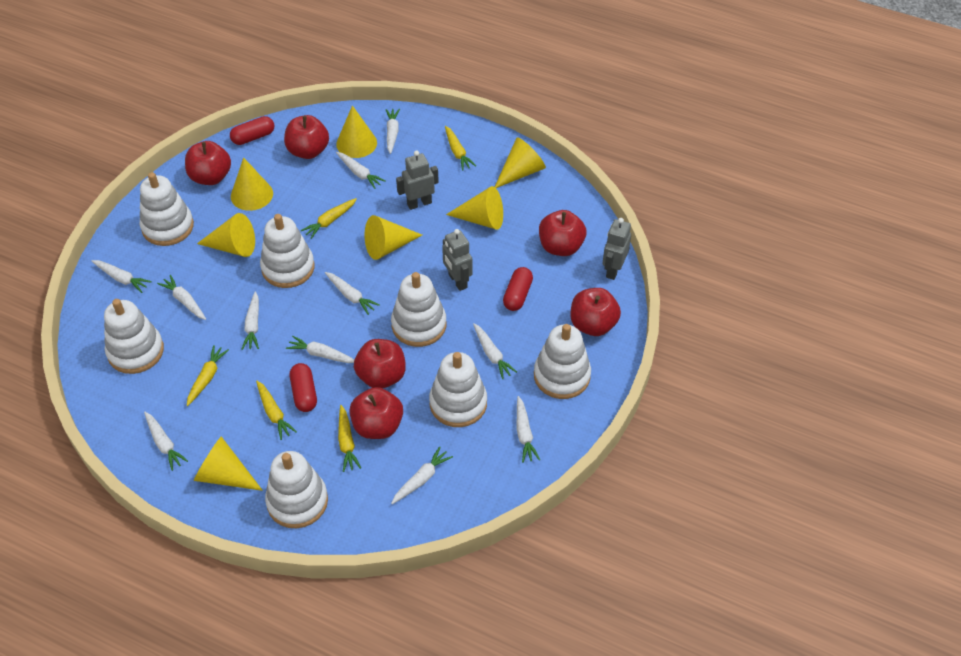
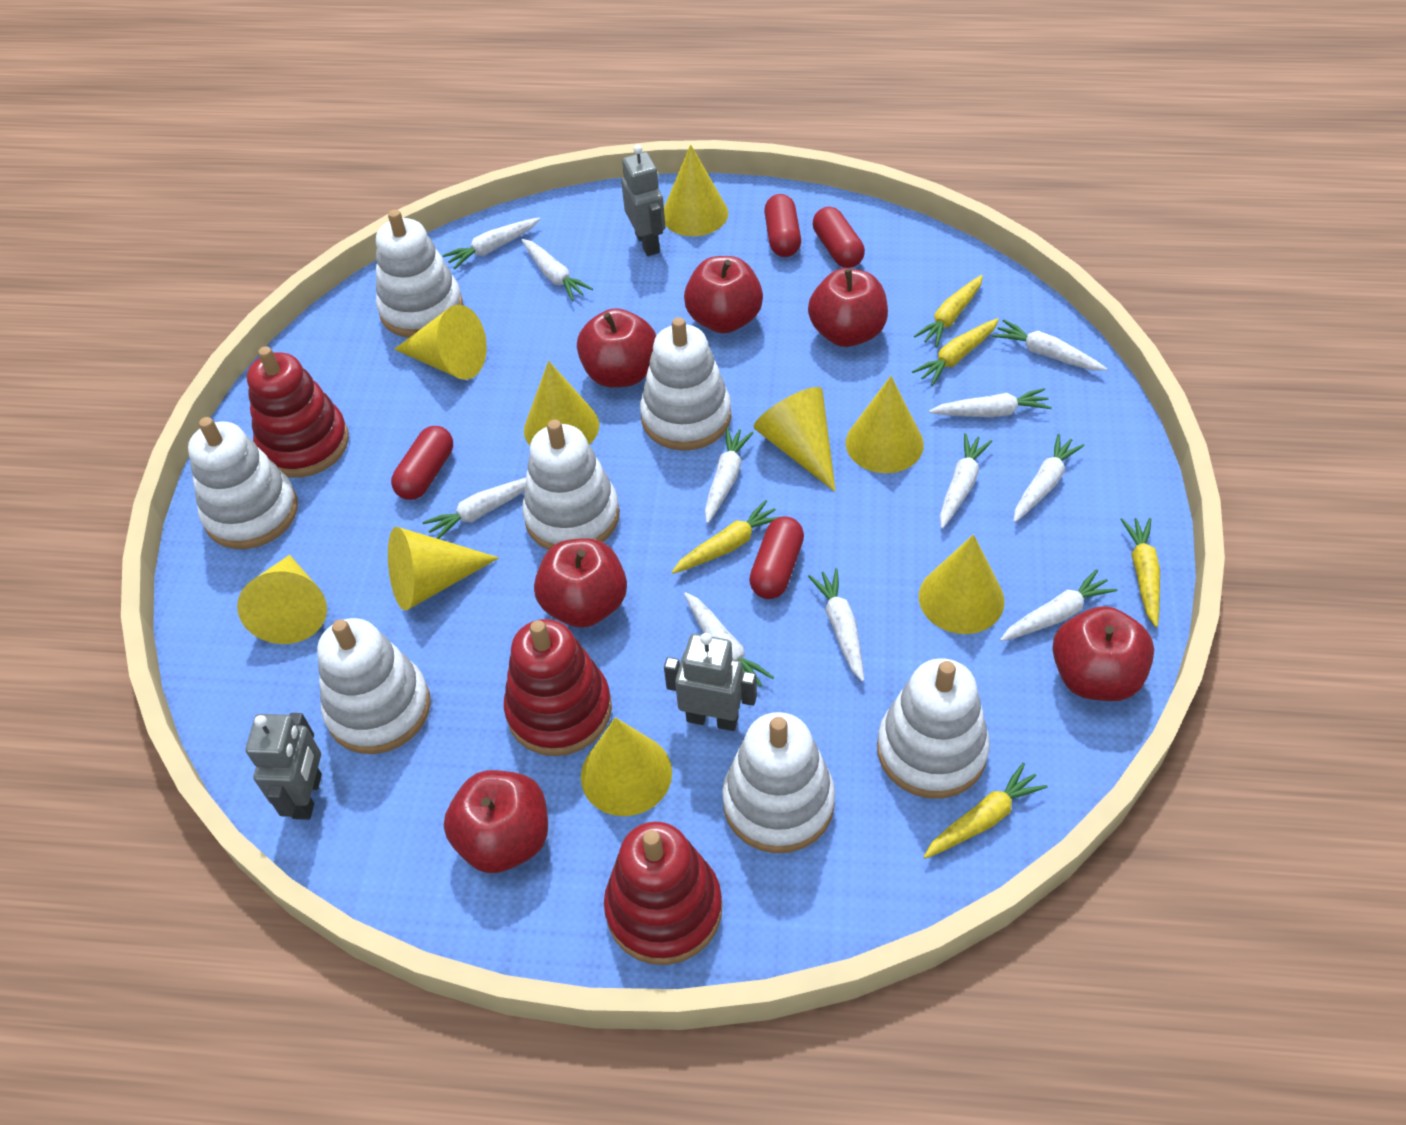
red capsule: [230,116,274,145] [290,363,317,412] [503,267,533,311] = 3 -> [391,426,453,500] [749,516,804,599] [764,194,801,257] [813,207,865,268] = 4
red stacking toy: none = 0 -> [247,346,349,478] [504,619,612,756] [604,822,722,965] = 3
yellow cone: [194,436,263,491] [197,213,255,257] [231,157,273,211] [336,105,377,158] [365,215,422,260] [446,186,503,230] [495,137,546,188] = 7 -> [237,555,327,644] [388,527,499,611] [394,305,487,380] [524,361,599,446] [581,717,672,816] [664,145,728,236] [754,387,836,492] [846,376,924,473] [919,534,1005,634] = 9

